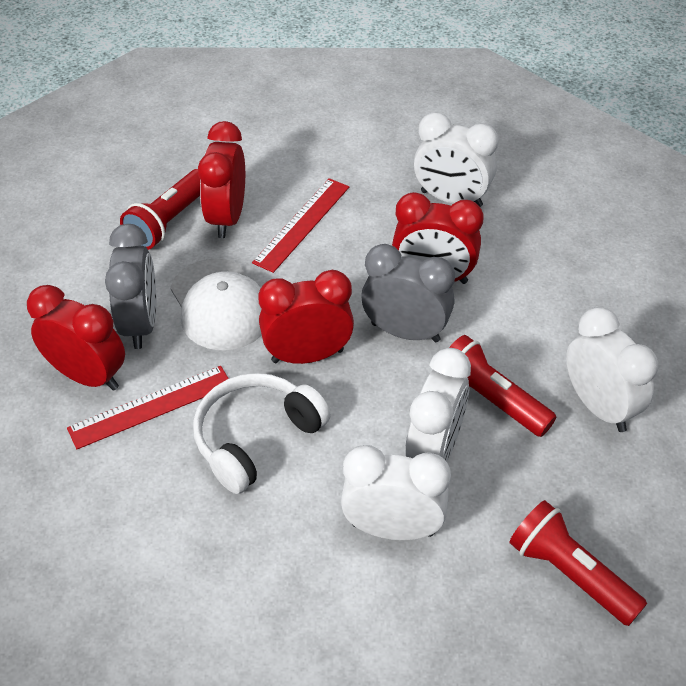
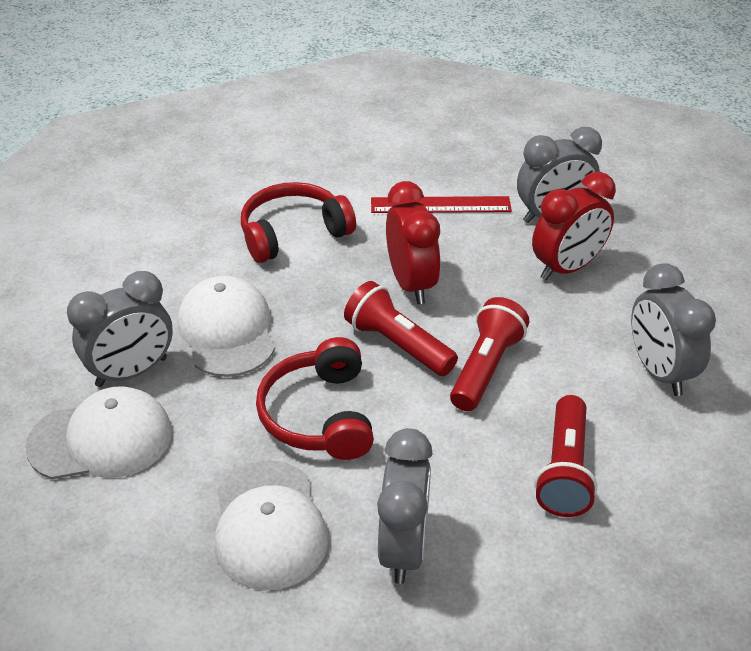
grey clock: [105,224,157,349] [361,244,455,342] = 2 -> [67,271,173,387] [377,428,433,584] [517,127,602,223] [631,263,716,396] = 4
red clock: [27,285,125,391] [198,121,245,238] [259,270,354,364] [392,192,484,284] = 4 -> [386,181,441,304] [532,172,616,280] = 2
red headphones: none = 0 -> [241,182,356,263] [256,337,374,460] = 2
red ruler: [67,366,229,449] [252,178,349,273] = 2 -> [371,196,512,213] = 1
white cap: [170,259,262,350] = 1 -> [25,386,172,479] [178,276,275,377] [215,461,328,591] = 3
white clock: [341,445,451,540] [405,348,471,462] [414,112,499,207] [566,307,658,432] = 4 -> none = 0
white headphones: [193,373,331,494] = 1 -> none = 0

